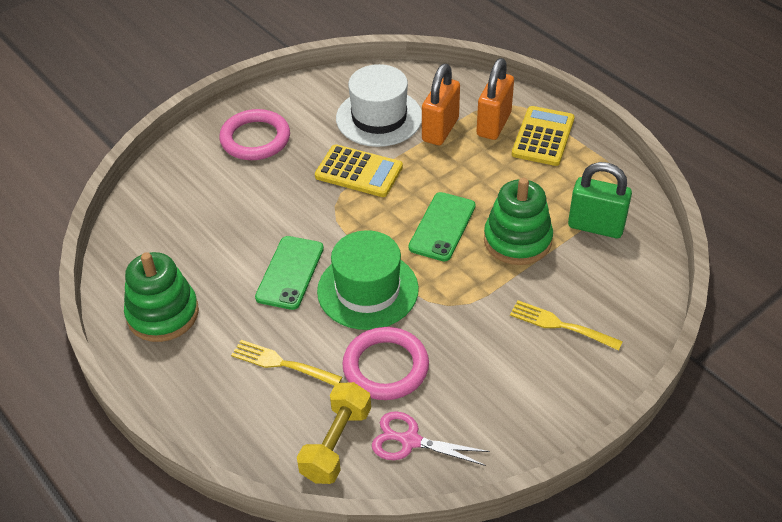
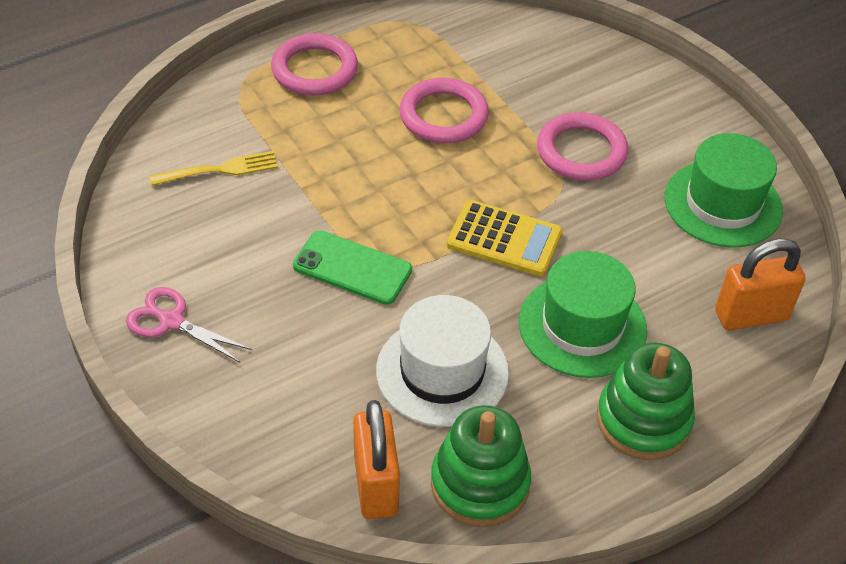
green hat: [317,230,419,330] = 1 -> [519,251,647,378] [664,133,783,248] = 2
green padlock: [568,162,632,238] = 1 -> none = 0
green phone: [255,236,324,310] [408,192,476,261] = 2 -> [293,230,412,305] = 1
pink ring: [219,109,290,160] [342,327,429,400] = 2 -> [271,33,358,96] [399,78,489,143] [537,112,628,181] = 3
yellow calculator: [315,144,403,197] [512,106,575,166] = 2 -> [447,200,563,276] = 1
yellow dumbbell: [297,382,371,484] = 1 -> none = 0
yellow fork: [231,340,342,386] [510,300,623,351] = 2 -> [149,151,278,186] = 1

